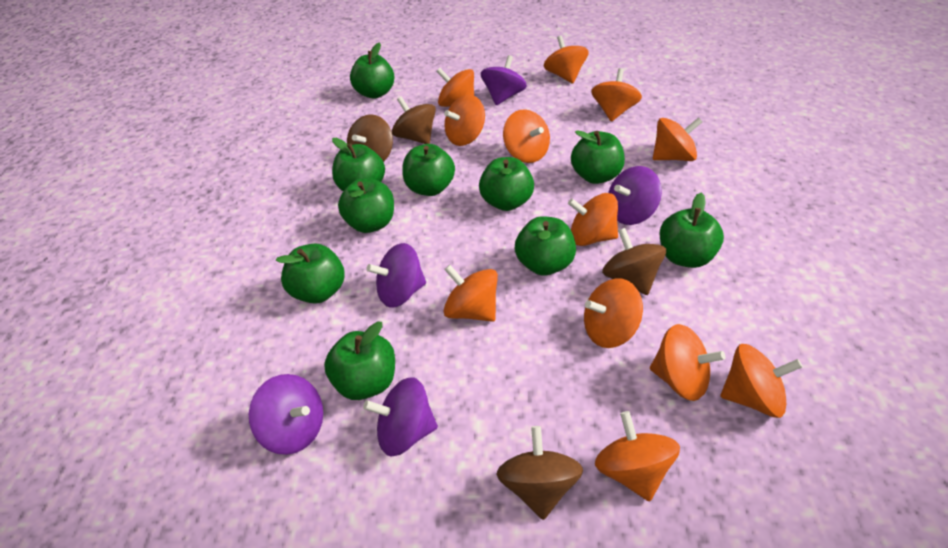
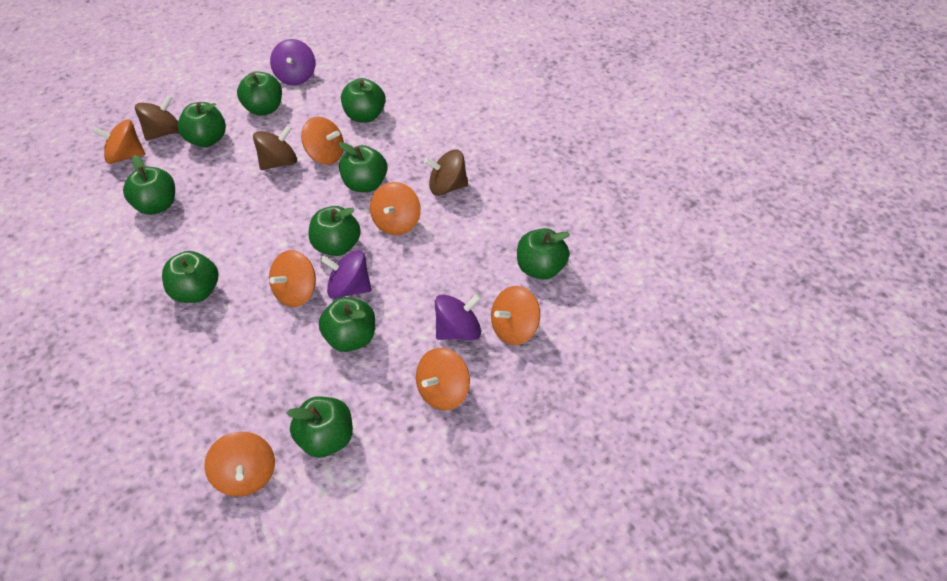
brown spinning top: [347,114,393,162] [392,97,436,144] [497,426,583,520] [602,228,666,295] = 4 -> [135,95,179,141] [253,125,297,170] [424,150,468,196] = 3
orange spinning top: [436,68,474,107] [444,95,485,146] [444,265,498,322] [503,109,550,163] [544,35,589,84] [568,193,618,246] [584,278,643,348] [591,68,642,122] [595,411,680,501] [650,324,725,401] [653,117,702,161] [721,344,803,418] = 12 -> [92,119,145,164] [204,432,275,496] [269,250,316,307] [301,117,344,165] [370,182,421,235] [416,348,470,411] [491,286,540,345] = 7
purple spinning top: [249,374,323,455] [363,377,438,456] [366,243,426,308] [481,55,527,105] [609,166,662,225] = 5 -> [270,39,315,85] [320,250,371,299] [435,294,481,340] = 3

